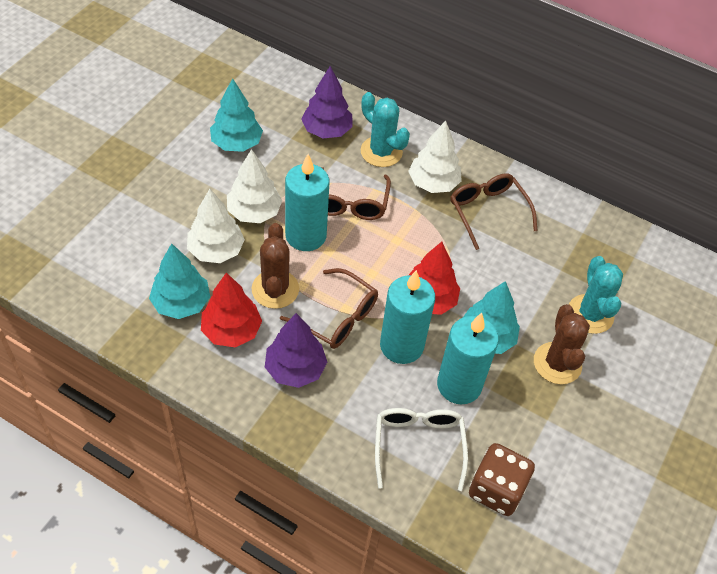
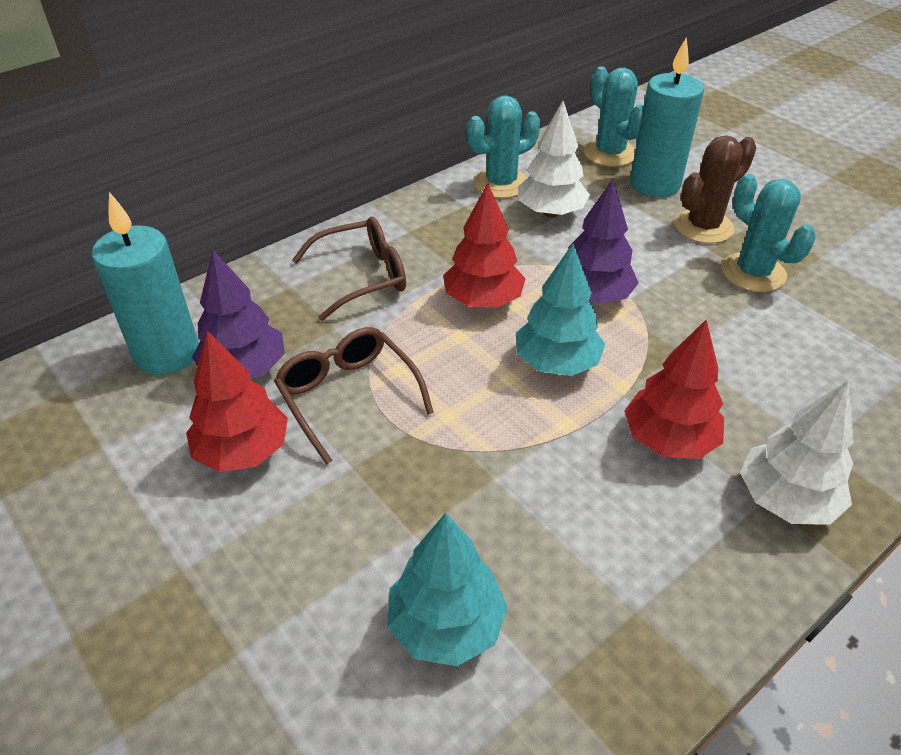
brown cactus: [252,223,299,309] [534,304,590,384] = 2 -> [674,135,756,244] = 1
brown dice: [469,443,535,516] = 1 -> none = 0
brown glasses: [280,268,378,349] [321,167,391,220] [450,173,538,250] = 3 -> [274,327,434,465] [292,217,406,321] = 2
red tree: [201,272,262,347] [409,242,460,315] = 2 -> [186,331,288,472] [443,183,526,308] [624,319,724,459] = 3
turquoise cactus: [361,92,410,167] [569,256,623,334] = 2 -> [467,95,540,198] [584,67,644,167] [721,174,816,292] = 3
turquoise candle: [285,154,329,251] [380,270,435,364] [437,313,499,404] = 3 -> [92,192,199,375] [630,37,704,197] = 2
turquoise tree: [149,243,210,319] [210,78,263,152] [463,281,520,354] = 3 -> [387,513,508,666] [516,244,605,376] = 2
white glasses: [375,408,468,491] = 1 -> none = 0
white tree: [187,189,245,263] [227,149,282,223] [408,120,462,193] = 3 -> [518,101,590,217] [740,381,854,525] = 2

